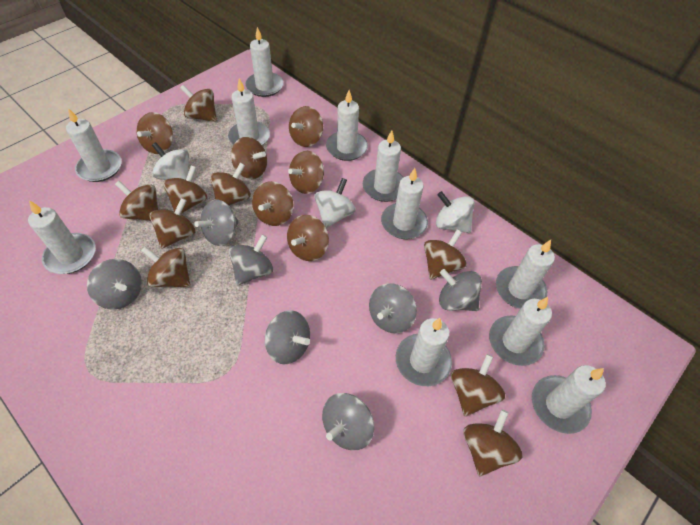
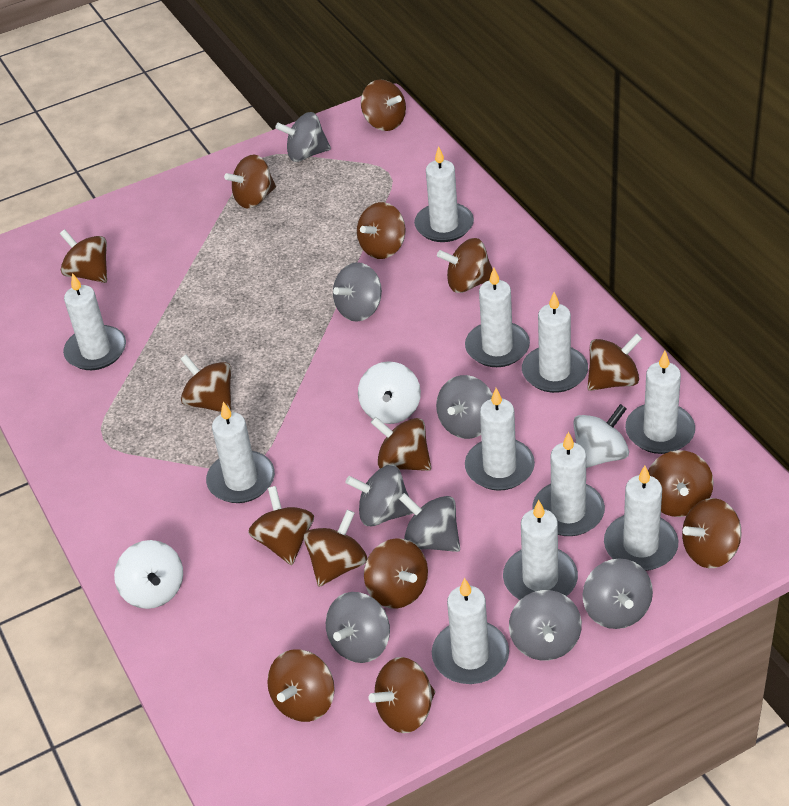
grey spinning top: [87,259,142,310] [194,200,239,246] [229,234,273,285] [265,310,310,364] [322,393,374,450] [369,283,417,334] [439,269,482,311] = 7 -> [275,112,331,162] [326,592,390,663] [333,262,382,322] [345,465,413,526] [399,493,460,552] [436,375,493,439] [509,590,582,660] [583,558,653,629] = 8

